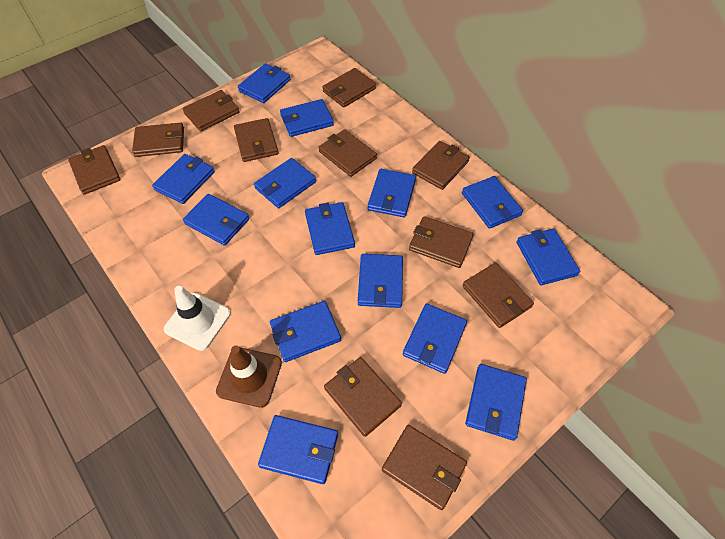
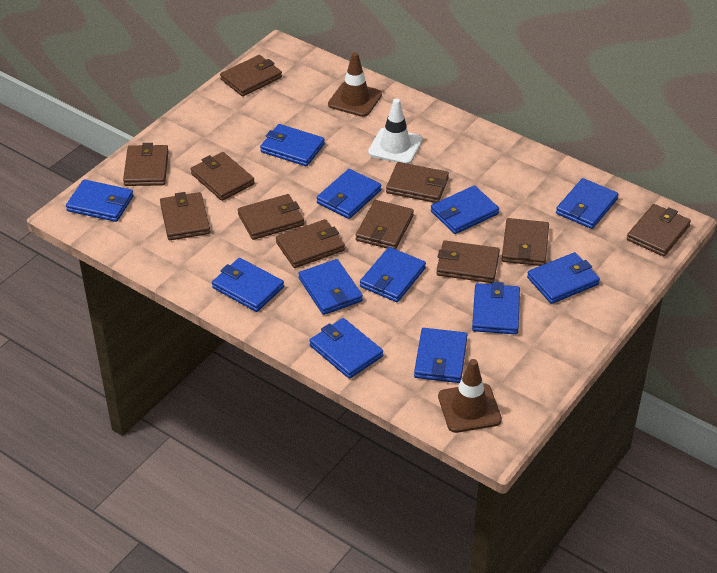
blue wallet: [152,154,215,204] [183,194,249,246] [238,63,291,103] [254,158,316,208] [258,415,338,484] [270,301,341,362] [280,99,334,137] [305,202,355,255] [358,254,403,308] [368,169,416,218] [403,304,467,374] [462,176,523,229] [465,364,527,441] [516,229,580,285] = 14 -> [66,179,134,222] [212,258,284,312] [260,124,325,166] [298,259,363,315] [309,318,383,379] [317,169,381,219] [360,247,426,302] [414,328,467,383] [431,185,499,234] [472,282,520,335] [527,252,600,304] [556,178,619,229] = 12
brown traffic cone: [216,346,282,408] = 1 -> [328,52,382,117] [438,359,502,433] = 2

